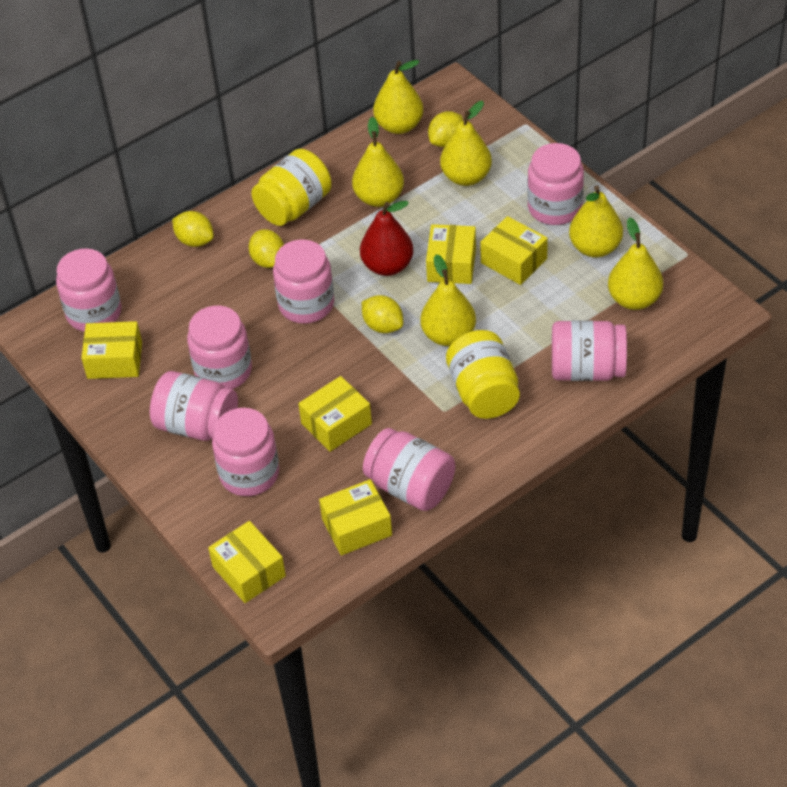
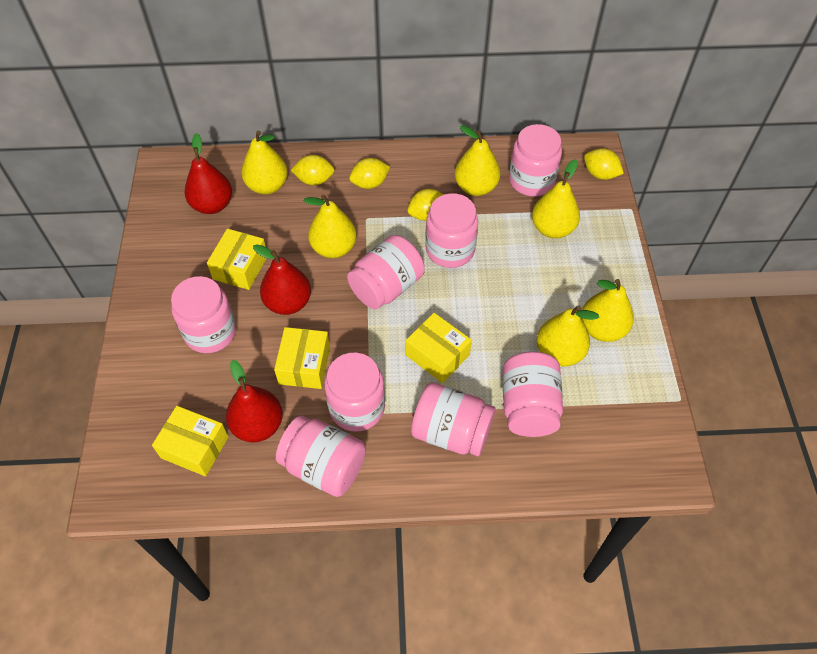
red pear: [360,201,413,276] = 1 -> [185,133,232,214] [226,360,283,442] [253,244,311,315] = 3
yellow box: [81,321,142,379] [208,521,286,603] [298,376,372,452] [319,479,392,555] [426,224,476,284] [480,216,548,285] = 6 -> [152,406,228,476] [207,229,267,290] [274,327,330,389] [406,313,472,383] = 4
yellow jar: [251,149,332,226] [446,330,520,419] = 2 -> none = 0

